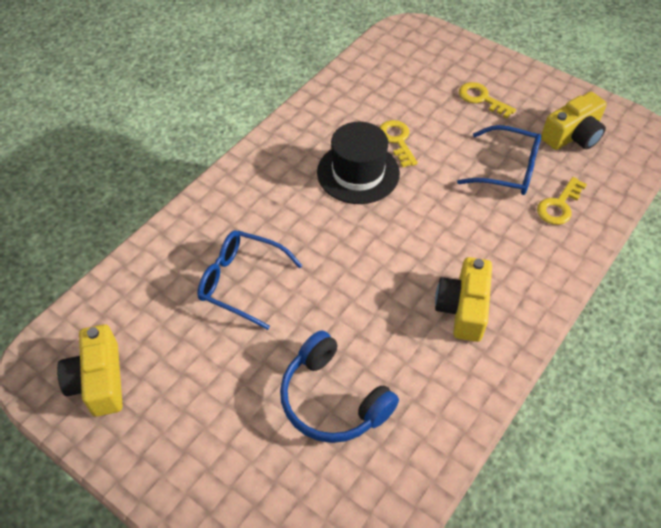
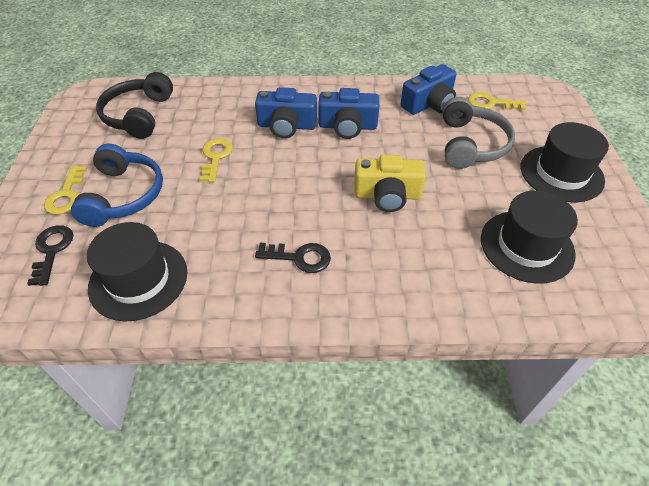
black hat: [317,122,400,204] = 1 -> [87,222,187,321] [481,190,578,284] [521,122,609,203] = 3
black headphones: none = 0 -> [96,72,173,139] = 1
black key: none = 0 -> [27,225,73,286] [255,243,331,273] = 2
blue camera: none = 0 -> [255,87,317,138] [318,88,379,139] [401,64,456,115] = 3
blue glasses: [197,230,303,330] [457,125,541,195] = 2 -> none = 0
grey headphones: none = 0 -> [443,97,515,169] = 1
yellow camera: [57,324,123,417] [435,257,492,342] [541,92,607,150] = 3 -> [354,155,426,212] = 1

